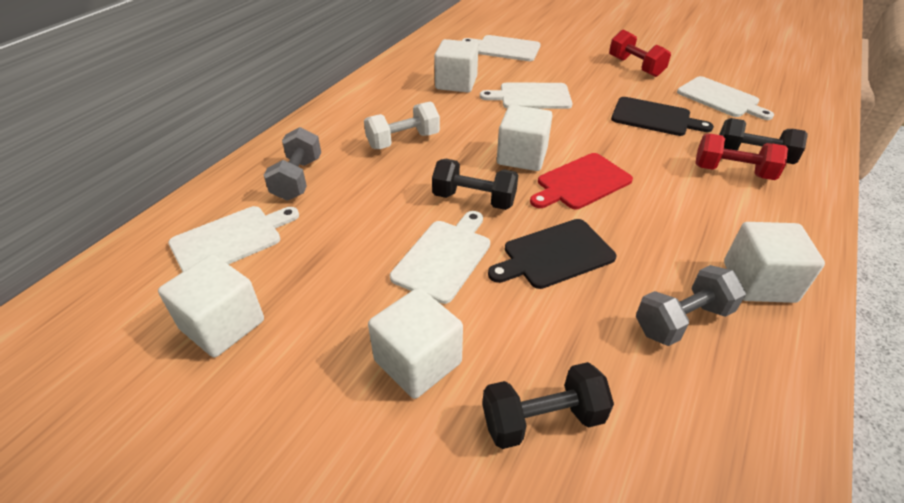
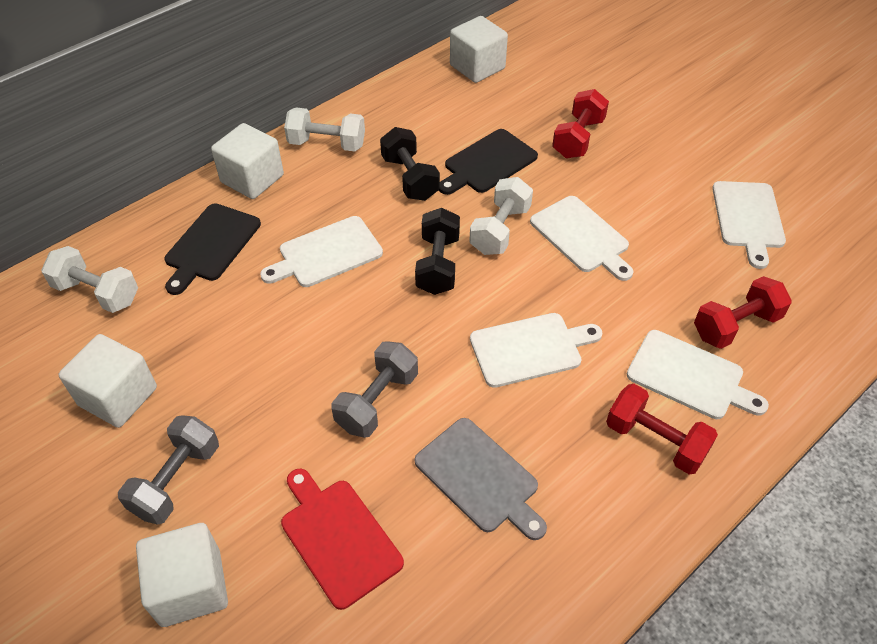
black dumbbell: [432,159,518,210] [482,362,614,449] [719,118,808,164] = 3 -> [380,127,440,201] [415,208,460,295] = 2
grey cutting board: none = 0 -> [415,418,547,540] = 1
red dumbbell: [609,30,671,77] [695,133,788,180] = 2 -> [552,89,609,158] [606,384,718,475] [694,276,792,349] = 3
white cube: [158,255,264,357] [368,288,463,399] [434,39,478,93] [497,105,553,171] [724,222,825,303] = 5 -> [58,334,157,428] [136,523,228,627] [211,123,284,199] [450,16,508,83] = 4
white dumbbell: [364,101,440,149] = 1 -> [41,246,138,313] [284,107,365,151] [469,177,533,255] = 3

